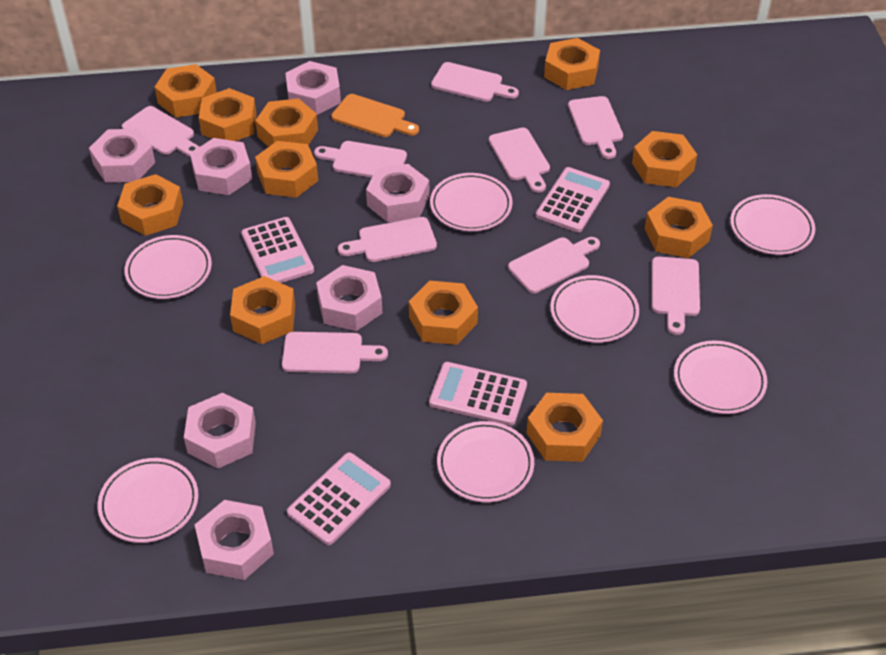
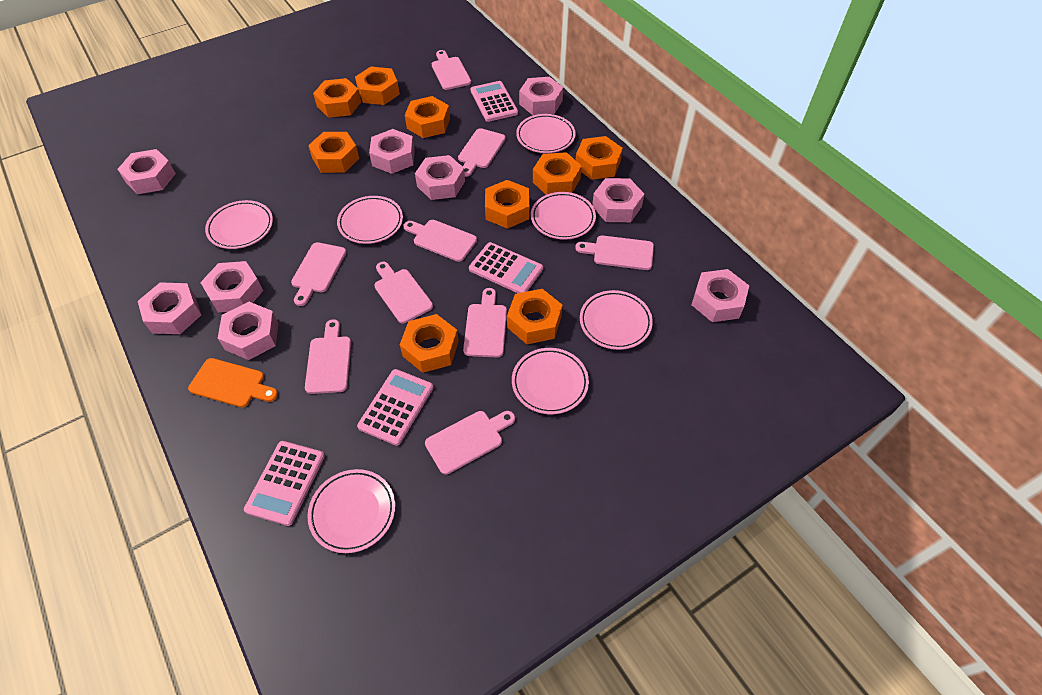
orange nut: [117,174,183,236] [155,64,217,118] [199,88,257,141] [230,276,295,344] [255,98,318,147] [255,141,318,198] [409,281,478,345] [527,393,603,462] [544,38,600,90] [632,131,697,187] [645,197,713,258] = 11 -> [308,132,359,173] [313,78,361,118] [355,67,400,105] [400,314,459,373] [405,96,450,138] [485,180,529,229] [507,289,562,344] [533,152,582,195] [576,136,623,180] = 9
pink nut: [89,129,155,183] [184,393,256,469] [190,138,252,195] [195,500,274,580] [285,61,341,115] [316,265,382,331] [366,164,429,222] = 7 -> [118,149,176,194] [138,282,201,334] [200,261,263,313] [218,302,278,360] [369,129,415,174] [415,155,465,200] [519,77,563,115] [592,178,644,222] [692,269,749,322] = 9

